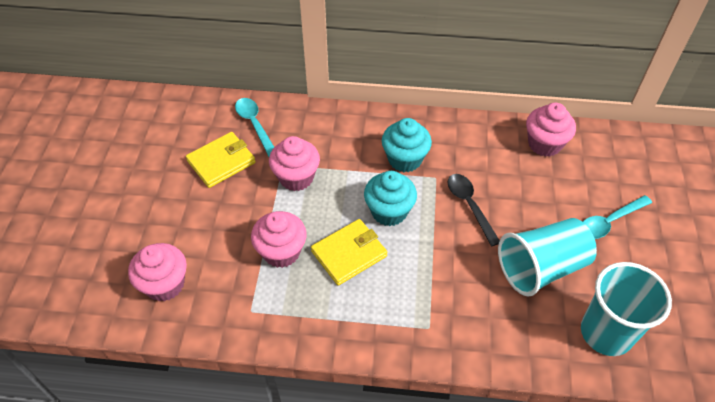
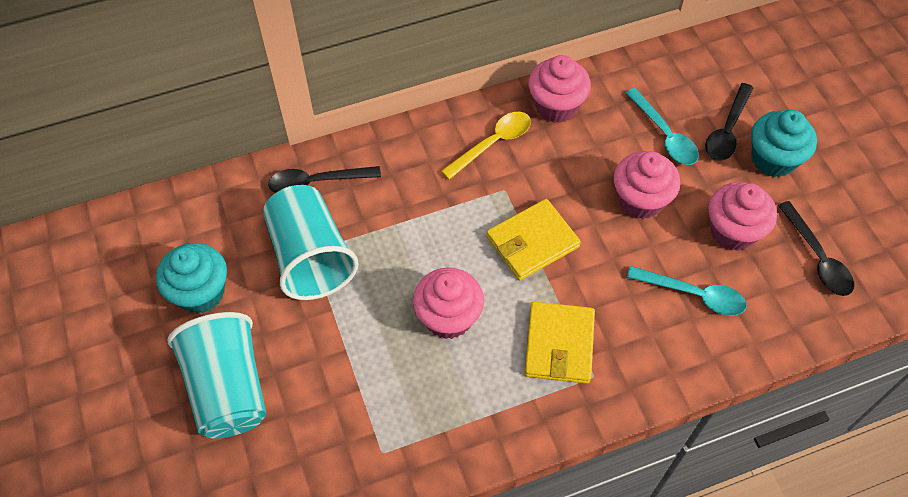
black spoon: [447,174,500,246] = 1 -> [268,166,381,193] [705,83,753,161] [778,201,854,296] = 3
yellow spoon: none = 0 -> [441,112,531,180] = 1

